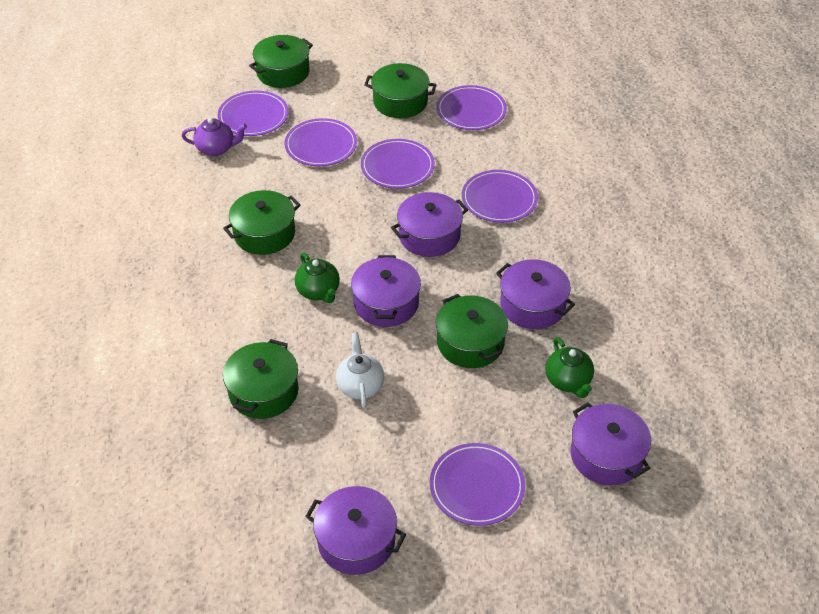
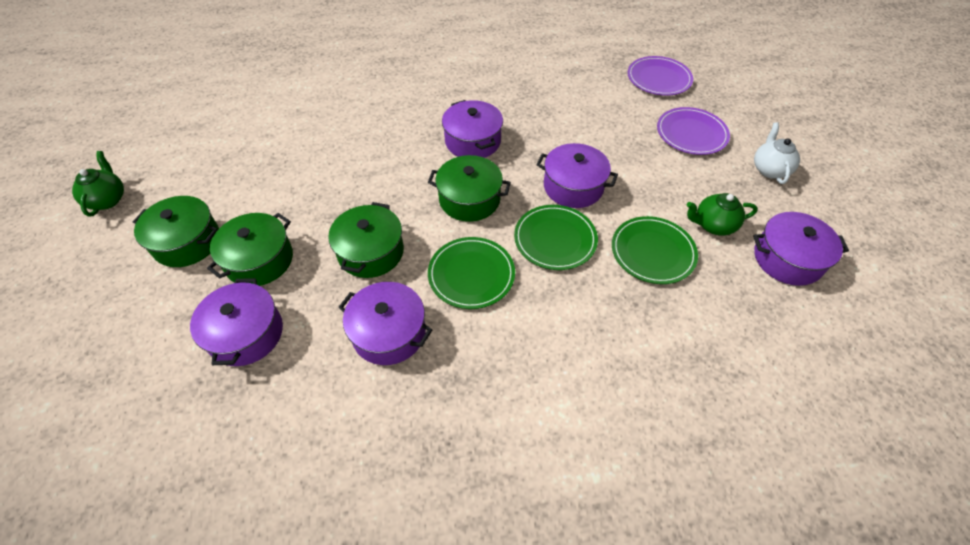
green plate: none = 0 -> [428,237,515,309] [514,205,598,270] [612,216,698,284] = 3
green pot: [223,190,301,255] [223,339,299,419] [249,35,313,88] [364,63,437,118] [436,294,508,368] = 5 -> [133,196,219,267] [207,213,293,286] [328,202,404,278] [428,155,511,222] = 4
purple plate: [218,91,289,136] [285,118,357,167] [361,139,435,189] [430,443,525,526] [436,85,507,130] [462,170,538,223] = 6 -> [628,56,693,96] [657,107,730,155] = 2
purple teapot: [182,118,247,156] = 1 -> none = 0

